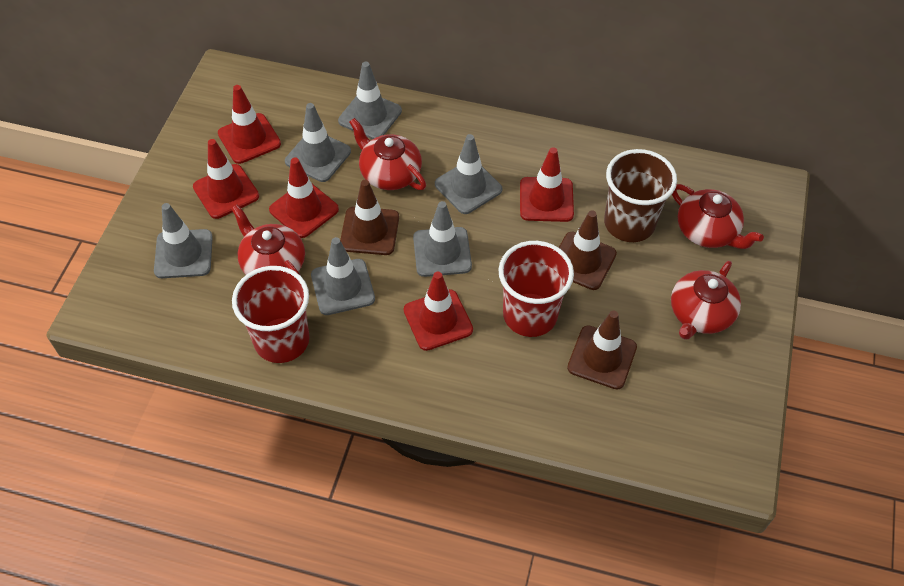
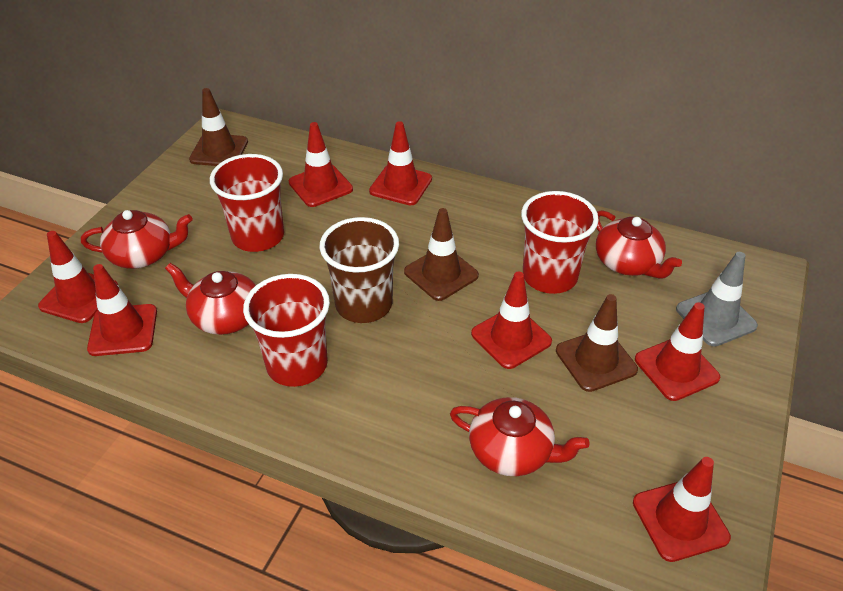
grey traffic cone: [154,203,213,278] [285,103,351,182] [311,237,375,315] [338,62,402,139] [413,201,472,277] [435,134,502,214] = 6 -> [676,252,758,346] = 1
red cup: [232,266,310,363] [498,241,574,337] = 2 -> [210,154,284,252] [243,274,330,387] [521,191,599,294] = 3
red traffic cone: [193,139,259,219] [218,85,281,164] [269,158,339,238] [404,272,473,351] [520,147,574,222] = 5 -> [38,231,118,323] [87,264,157,356] [289,122,353,207] [369,121,432,205] [471,272,552,369] [633,457,731,562] [635,302,721,401] = 7

